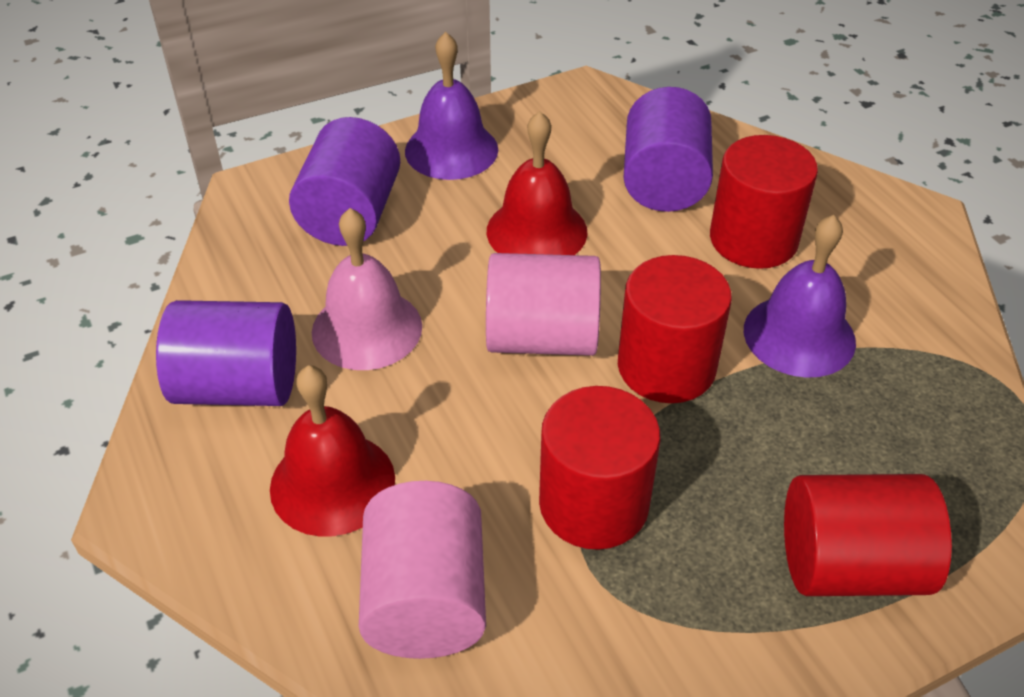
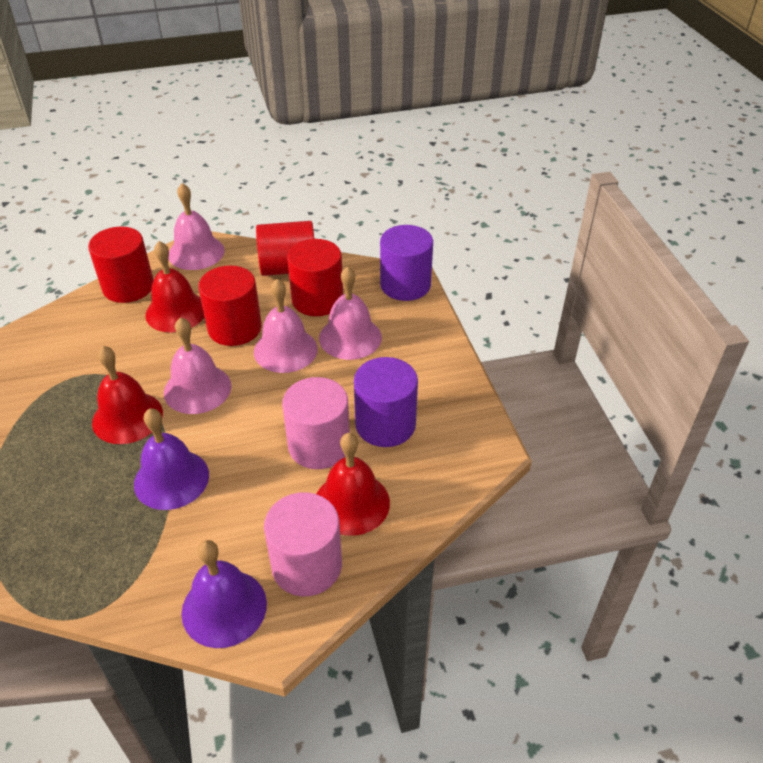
pink bell: [312,208,422,370] = 1 -> [164,317,231,414] [169,183,225,270] [254,279,318,373] [319,266,382,360] = 4
purple cylinder: [156,300,296,406] [289,117,400,246] [623,87,713,212] = 3 -> [354,357,418,447] [380,225,433,301] = 2
red bell: [270,365,395,537] [487,111,587,255] = 2 -> [92,346,163,444] [145,241,204,333] [317,433,390,536] = 3

